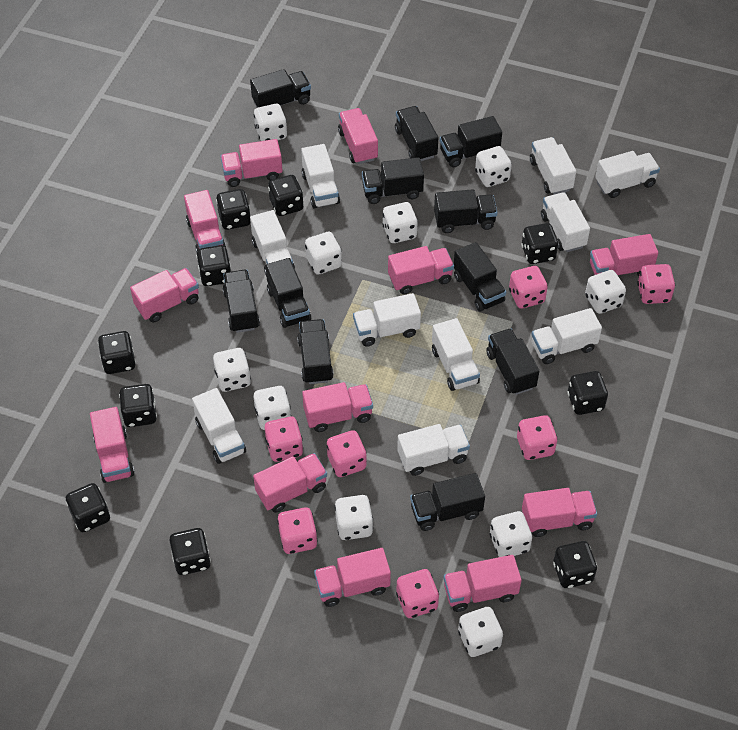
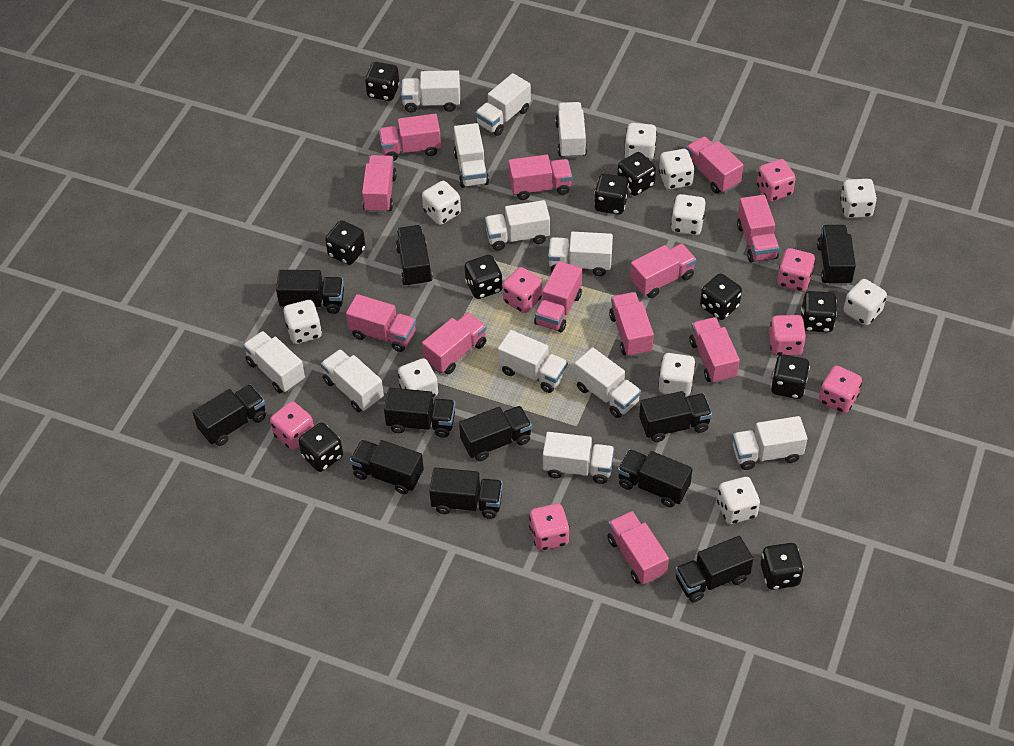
white truck: [192,388,246,464] [250,210,295,275] [301,144,340,209] [353,293,421,347] [397,424,470,476] [432,318,480,391] [530,137,576,194] [531,308,602,364] [541,192,590,252] [595,151,660,198] = 10 -> [243,331,305,393] [321,349,384,412] [401,70,460,113] [454,123,489,188] [475,73,531,136] [485,200,550,251] [498,330,568,393] [543,432,614,484] [548,232,613,276] [555,102,587,158] [574,347,641,418] [732,416,807,470] = 12

